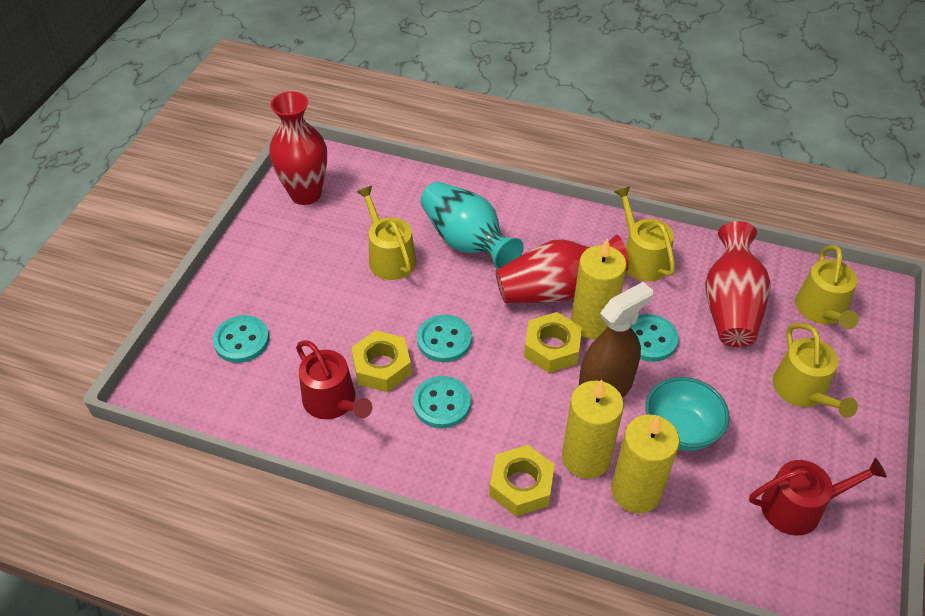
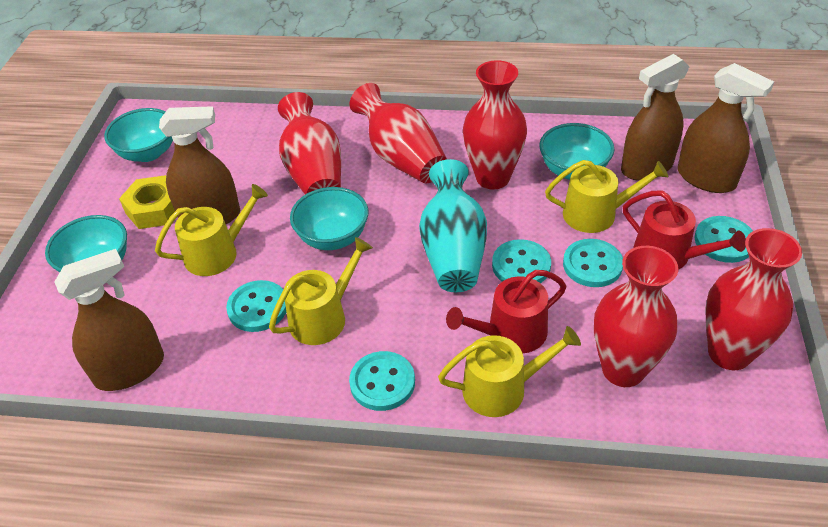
brown spray bottle: [579,282,653,398] = 1 -> [55,249,164,391] [159,106,240,224] [621,54,690,181] [678,63,774,193] = 4
red vase: [269,91,327,205] [496,234,629,303] [705,221,771,347] = 3 -> [278,92,341,195] [350,83,447,183] [463,60,527,189] [594,246,678,387] [706,228,802,370] = 5
turquoise bowl: [645,377,730,451] = 1 -> [45,215,127,273] [104,108,173,162] [290,187,368,250] [540,123,615,180] = 4
turquoise button: [213,315,269,363] [413,376,471,428] [417,315,472,362] [630,314,679,362] = 4 -> [226,280,286,332] [349,351,415,411] [492,239,551,283] [563,239,623,287] [695,216,753,263] = 5
yellow candle: [562,380,624,479] [571,238,627,339] [611,414,680,513] = 3 -> none = 0
yellow nut: [351,330,412,392] [489,445,555,517] [524,312,582,373] = 3 -> [119,175,175,229] = 1

